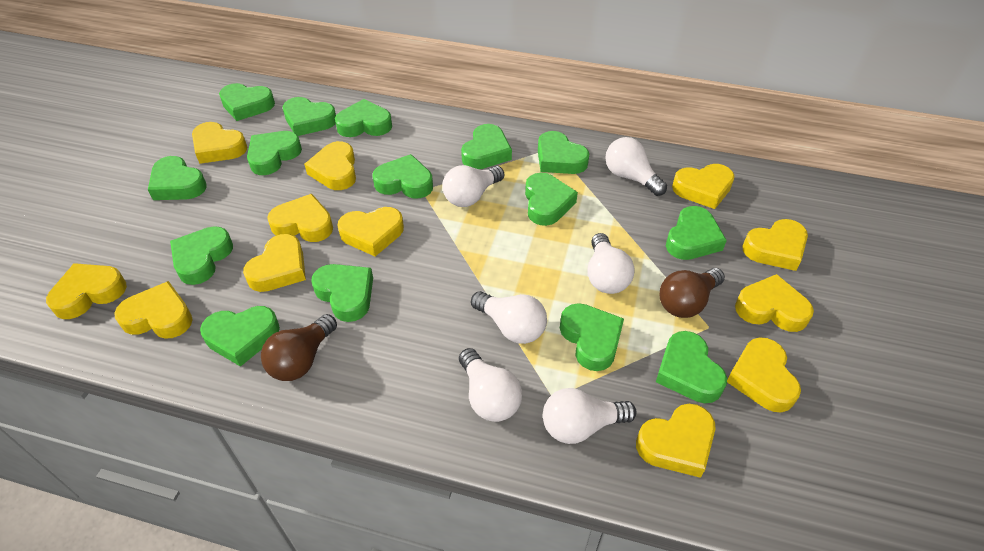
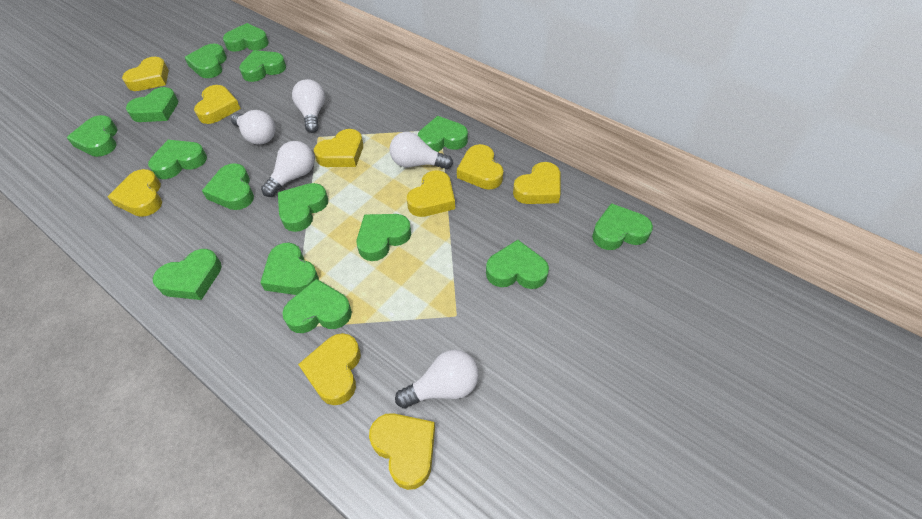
brown light bulb: [261,314,337,381] [659,268,725,318] = 2 -> none = 0
white light bulb: [442,165,504,207] [459,348,522,422] [471,291,547,344] [543,388,637,444] [587,233,634,294] [605,137,667,196] = 6 -> [231,110,275,145] [261,141,314,197] [292,79,325,133] [389,132,453,169] [395,350,479,409] = 5
yellow heart: [46,263,127,319] [114,281,193,339] [192,122,247,164] [243,234,306,292] [267,194,333,242] [304,141,356,190] [337,207,404,256] [636,404,715,478] [672,164,735,209] [727,337,801,412] [735,274,814,332] [742,219,808,271] = 12 -> [108,169,162,217] [122,57,169,91] [194,85,241,124] [298,333,361,405] [314,129,363,167] [369,413,435,490] [407,170,455,217] [457,144,504,190] [513,162,560,204] = 9

